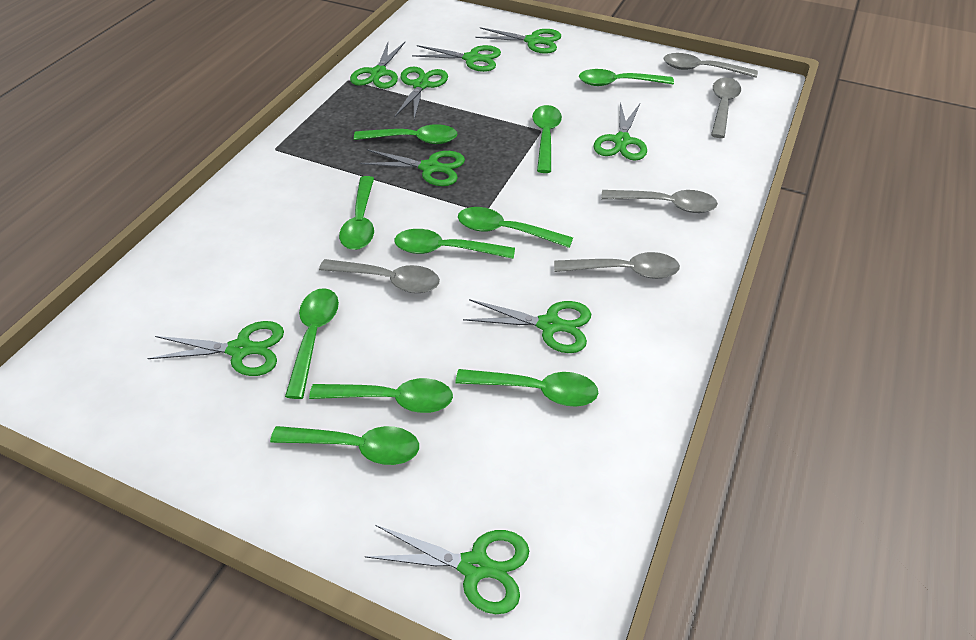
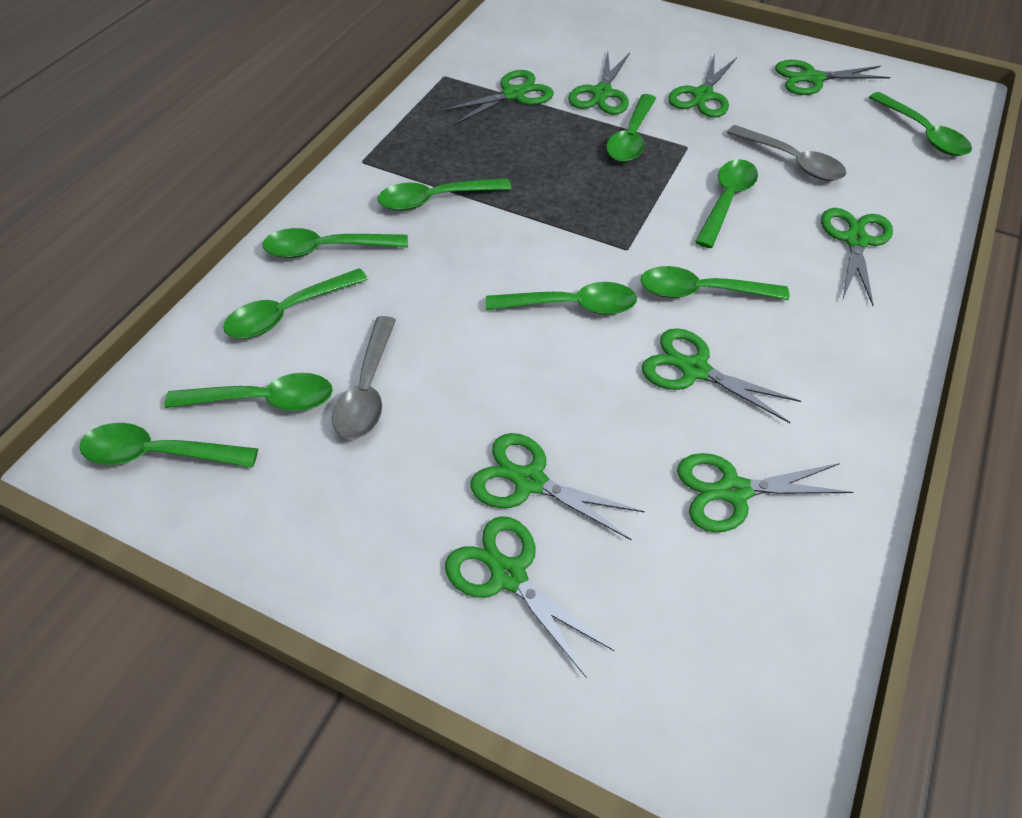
grey spoon: [319,259,440,293] [554,252,680,279] [601,190,718,213] [664,53,758,78] [711,78,741,138] = 5 -> [332,316,396,439] [727,125,846,181] = 2

